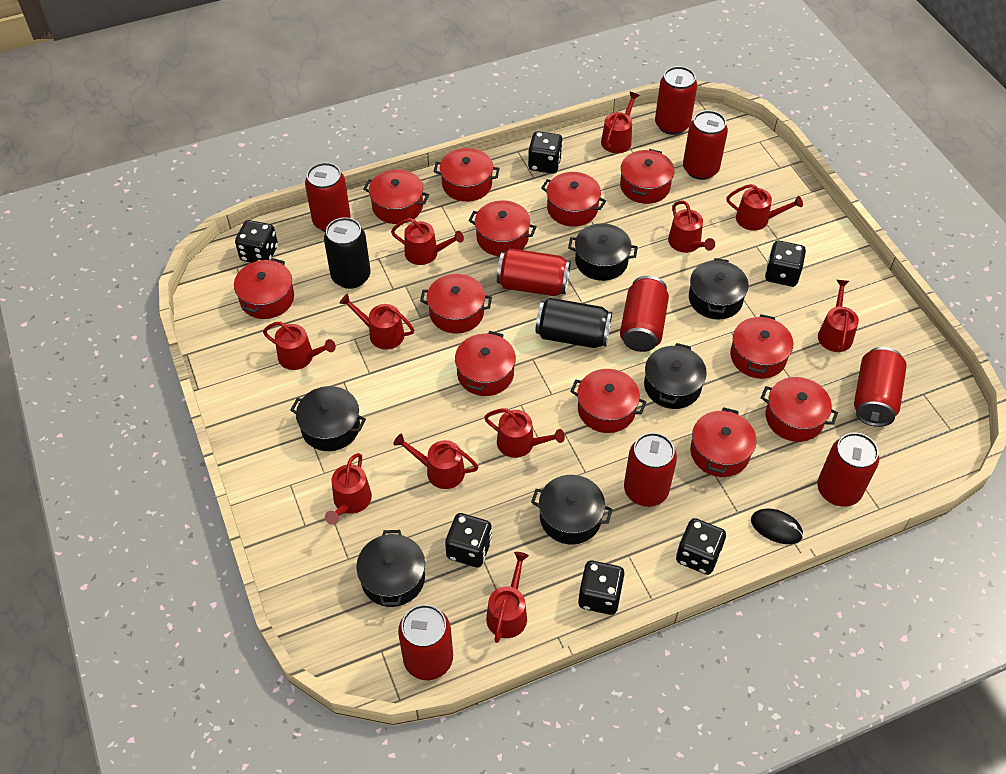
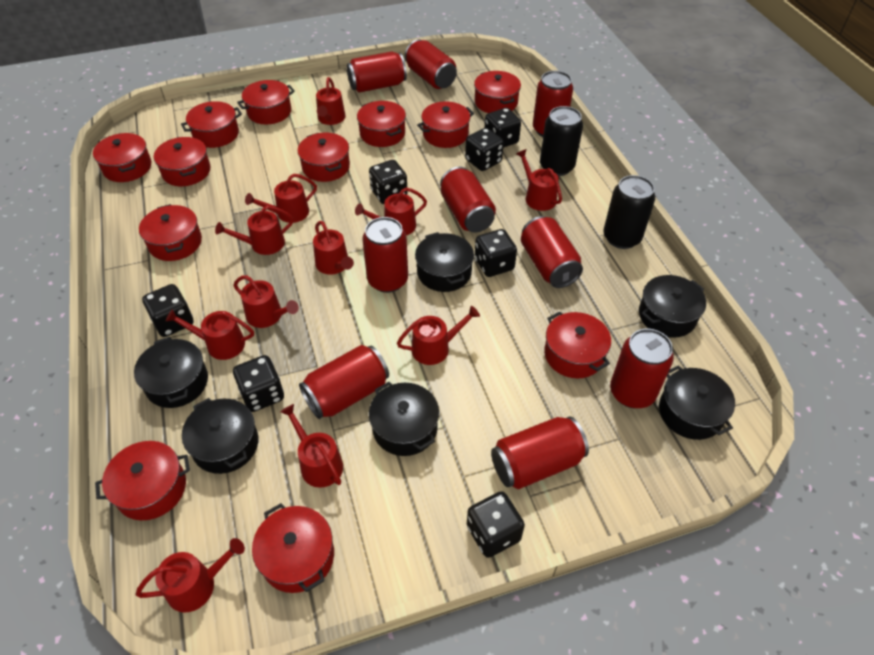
black dice: [235,220,278,263] [445,513,492,568] [528,131,563,174] [578,561,625,615] [676,518,726,575] [765,241,806,287] = 6 -> [142,284,194,337] [233,355,284,412] [369,160,408,204] [465,128,504,171] [467,491,525,558] [475,229,517,277] [485,108,521,148] = 7
black mouse: [751,509,803,544] = 1 -> none = 0

